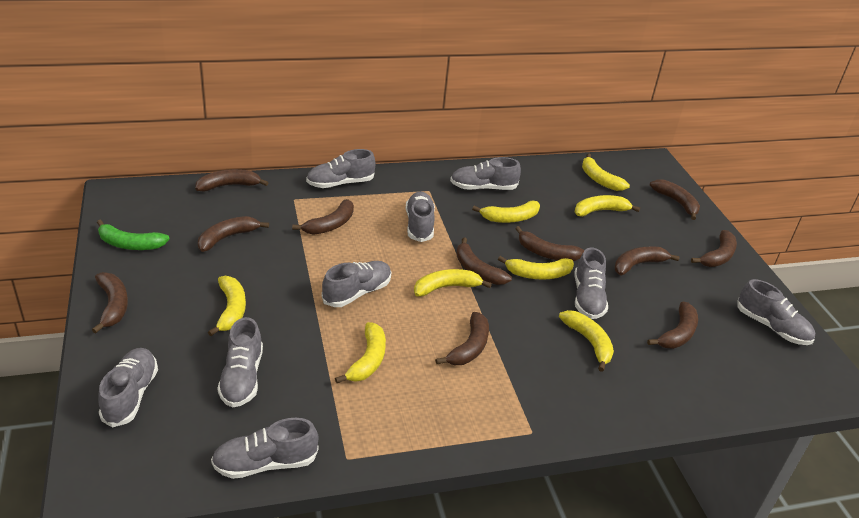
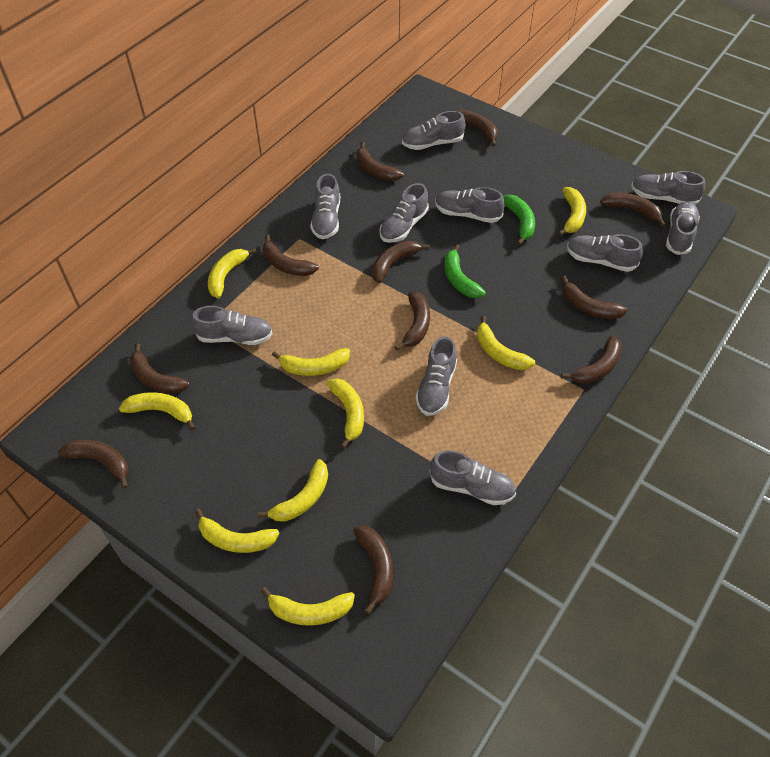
green banana: [97,220,170,250] = 1 -> [444,244,486,298] [503,194,535,245] = 2
grey shoe: [98,348,158,428] [211,418,318,479] [217,317,263,408] [306,149,375,188] [322,261,391,307] [406,191,435,242] [450,157,521,190] [575,248,608,319] [738,279,815,345] = 9 -> [192,306,272,345] [310,174,340,239] [379,183,429,243] [402,111,465,150] [415,337,457,416] [430,450,516,505] [435,187,504,223] [567,234,643,272] [631,171,705,205] [666,201,700,255] = 10
yellow banana: [208,276,246,336] [335,322,386,383] [414,269,492,296] [472,201,540,223] [498,256,574,280] [559,310,614,372] [575,195,640,217] [582,153,630,191] = 8 -> [119,392,195,430] [195,509,279,553] [208,248,257,298] [258,459,328,522] [260,587,355,626] [272,348,350,376] [326,378,364,448] [477,316,535,370] [558,187,586,236] = 9

